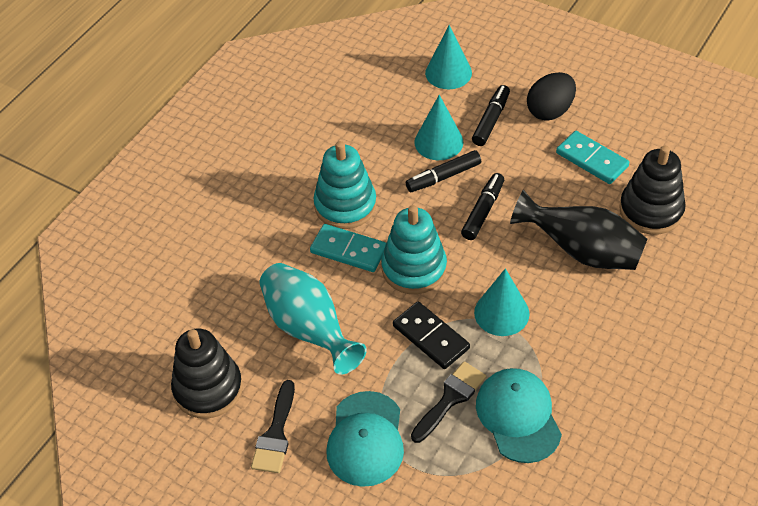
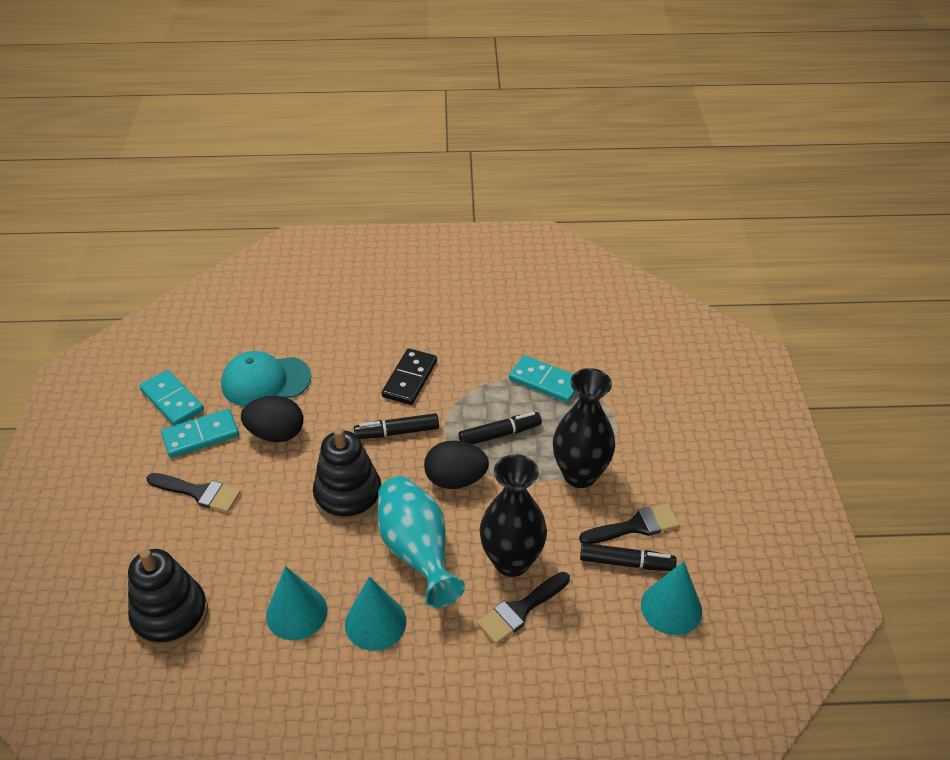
black brush: [251,380,295,473] [411,361,486,443] = 2 -> [147,473,241,513] [477,572,570,644] [579,504,680,544] = 3
black egg: [527,72,576,121] = 1 -> [241,396,303,442] [424,440,489,489] = 2
black vase: [510,190,648,270] = 1 -> [480,454,547,577] [553,368,615,488] = 2
turquoise cap: [326,391,404,487] [476,368,562,463] = 2 -> [221,351,311,407] = 1
turquoise domino: [310,224,386,272] [556,131,629,184] = 2 -> [139,370,204,425] [161,409,239,458] [509,355,576,403] = 3
turquoise stacking toy: [313,141,377,229] [381,205,447,294] = 2 -> none = 0

